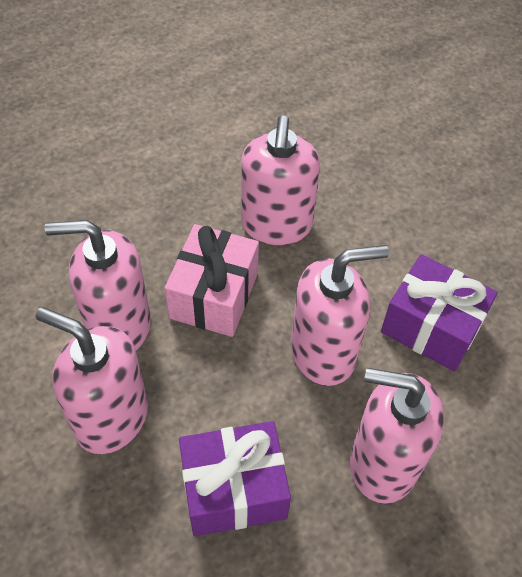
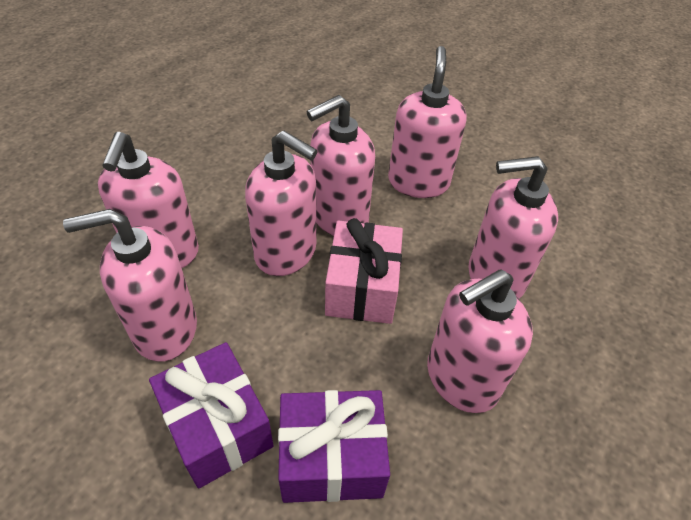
pink soap dispenser: [36,307,148,454] [45,220,151,350] [241,115,320,245] [291,245,389,386] [350,368,444,504] = 5 -> [63,209,197,362] [98,132,199,268] [245,131,318,276] [307,95,375,236] [388,46,467,198] [427,269,533,413] [468,156,558,299] = 7

